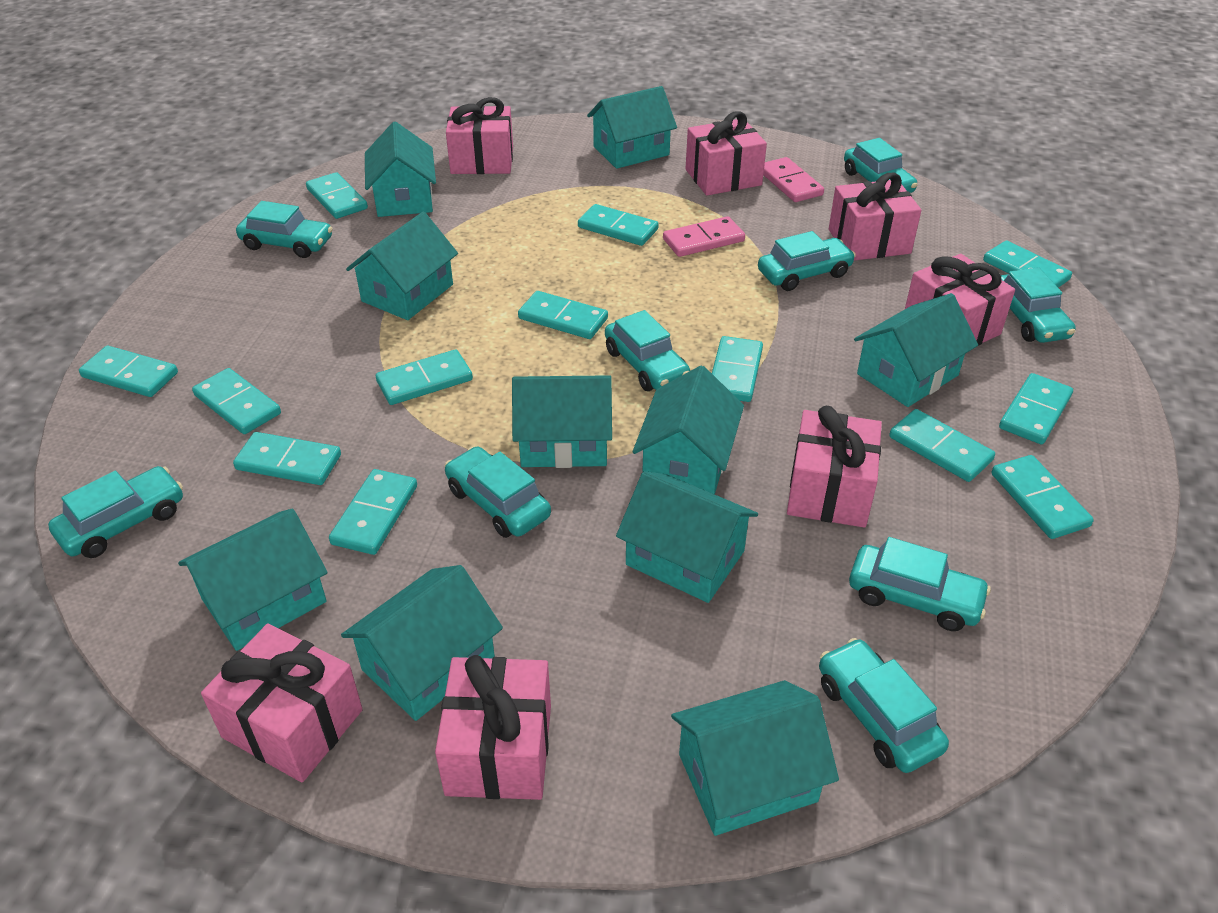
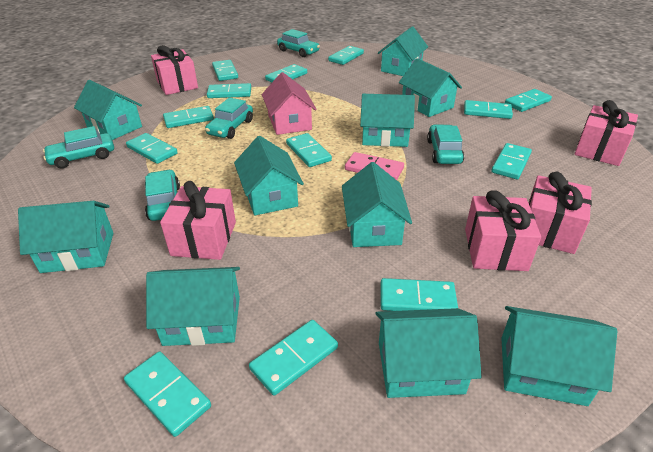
pink domino: [663,216,745,257] [763,157,824,202] = 2 -> [345,152,404,180] = 1
pink gift: [201,623,363,782] [435,655,551,800] [446,97,513,174] [686,111,767,196] [787,406,882,528] [829,173,922,261] [905,254,1015,346] = 7 -> [151,45,198,95] [160,181,236,260] [465,190,541,271] [529,172,592,254] [575,100,638,166] = 5
pink house: none = 0 -> [262,72,317,135] = 1
turquoise car: [48,466,183,558] [236,201,333,258] [444,446,551,538] [605,310,690,391] [758,231,856,291] [819,638,949,773] [844,138,918,193] [849,537,991,631] [1001,267,1076,343] = 9 -> [43,126,114,169] [145,169,180,221] [205,98,253,139] [277,29,320,57] [427,125,464,164] = 5

